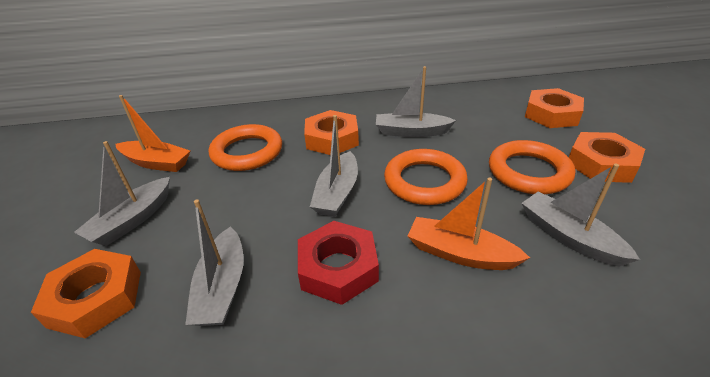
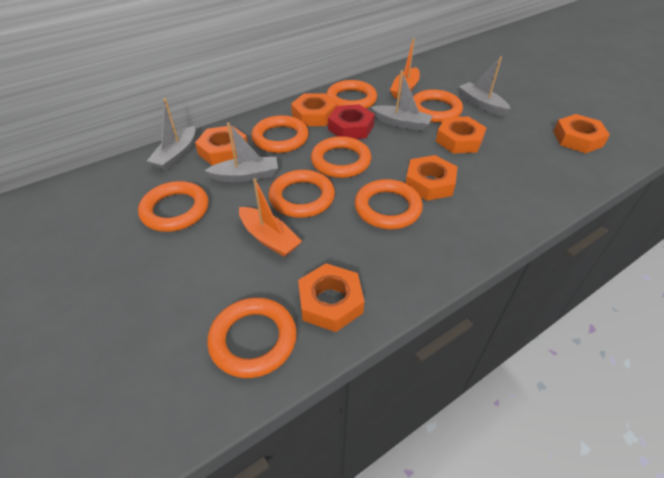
grey boat: [74,141,170,246] [185,199,244,326] [310,115,358,217] [376,66,456,137] [522,164,640,267] = 5 -> [147,98,195,170] [205,122,278,182] [371,71,433,131] [459,57,510,116] = 4
orange nut: [31,249,141,338] [304,110,359,155] [525,88,584,128] [569,132,645,183] = 4 -> [195,125,248,166] [291,94,337,126] [298,263,365,332] [406,155,457,201] [436,116,486,153] [553,114,610,153] = 6
orange ring: [209,124,282,171] [384,149,468,205] [489,140,575,194] = 3 -> [138,181,208,232] [208,298,297,378] [251,115,309,153] [269,170,335,218] [311,136,371,178] [326,80,377,109] [355,179,423,229] [413,89,463,123] = 8

